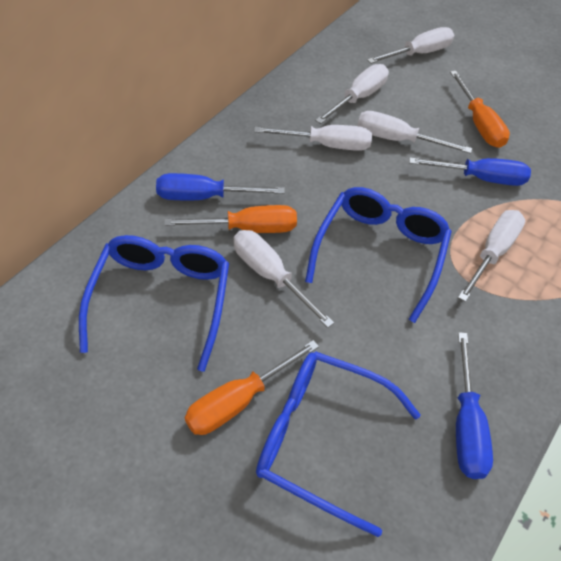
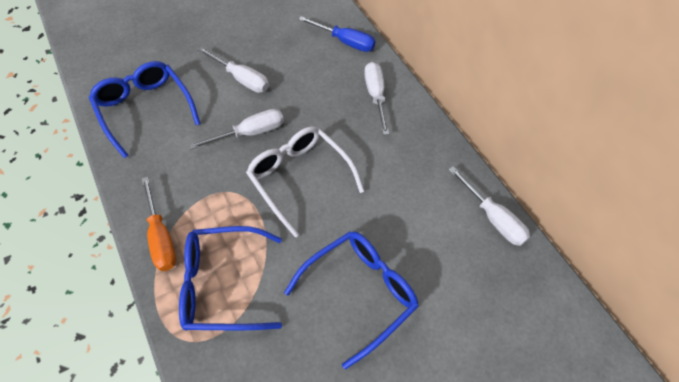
blue screwdriver: [156,173,284,200] [409,158,531,186] [456,332,493,479] = 3 -> [298,16,376,52] = 1
orange screwdriver: [164,205,297,233] [185,340,319,435] [450,71,510,148] = 3 -> [142,177,176,271] = 1
white glasses: none = 0 -> [246,126,364,238] = 1
white screwdriver: [233,230,334,328] [254,125,372,151] [315,64,389,124] [357,111,472,154] [367,27,454,64] [458,210,525,302] = 6 -> [189,109,284,149] [197,47,269,93] [364,62,389,135] [449,167,530,246] = 4

